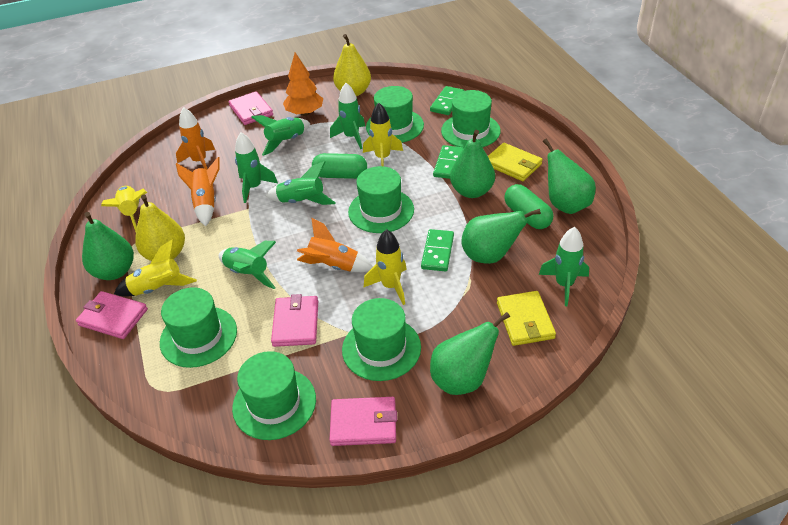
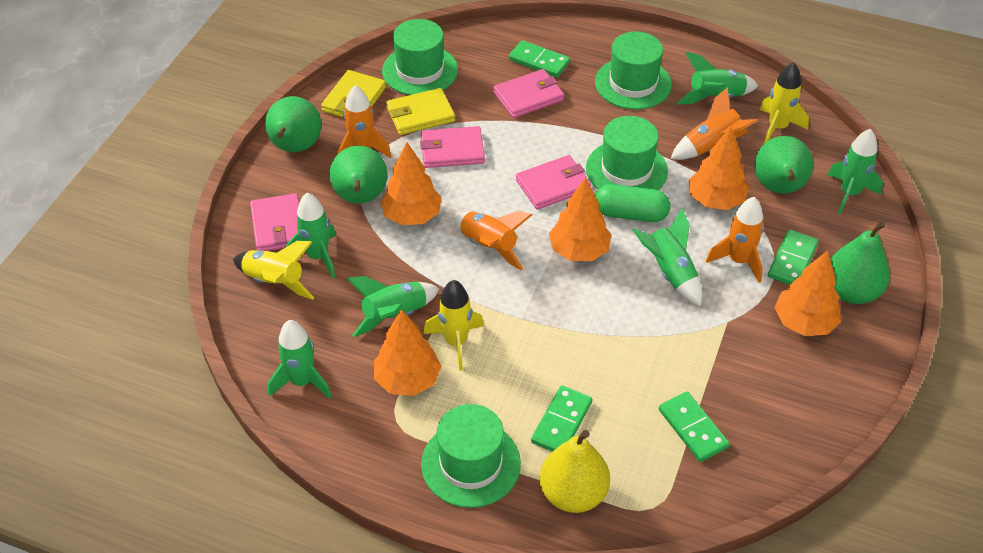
green capsule: [312,153,367,179] [504,184,553,229] = 2 -> [595,184,670,222] = 1
green domino: [421,229,454,272] [430,86,464,115] [433,145,464,179] = 3 -> [509,40,570,78] [531,385,593,452] [659,392,730,462] [768,229,819,285] = 4
green hat: [160,287,237,368] [232,351,316,440] [342,298,421,381] [348,166,414,233] [366,86,424,143] [441,90,501,148] = 6 -> [382,19,458,95] [421,404,521,508] [586,116,668,190] [595,31,672,110] = 4
green pear: [82,212,134,280] [430,312,510,395] [450,130,495,198] [461,209,541,264] [543,139,596,214] = 5 -> [265,96,321,152] [330,146,387,204] [754,136,814,194] [830,221,890,304] = 4
orange rocket: [176,107,215,169] [176,157,220,226] [297,217,373,272] = 3 -> [338,85,392,158] [454,211,532,271] [671,87,758,160] [706,197,764,283] = 4
orange tree: [283,52,323,116] = 1 -> [374,309,441,396] [380,142,441,225] [549,177,612,261] [689,127,749,210] [774,250,841,336] = 5
yellow pear: [135,194,185,261] [333,34,371,96] = 2 -> [540,430,610,513] = 1
yellow rocket: [101,186,147,232] [114,239,197,297] [363,103,403,166] [364,229,407,305] = 4 -> [233,241,314,300] [423,280,484,371] [759,62,809,144] = 3

